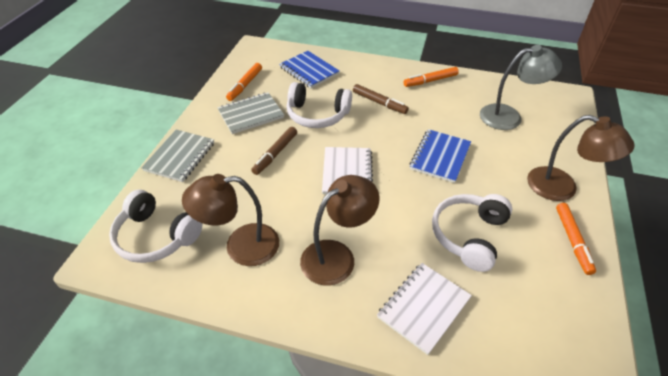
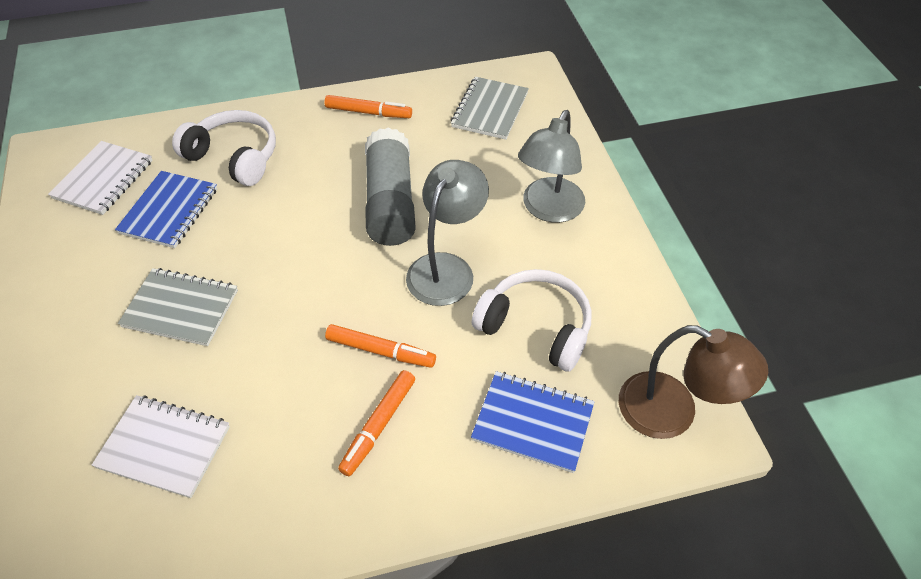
brown lamp: [182,174,279,266] [300,175,379,285] [527,115,634,201] = 3 -> [619,325,768,439] = 1
brown marker: [251,127,297,175] [353,84,409,114] = 2 -> none = 0
grey glue stick: none = 0 -> [365,128,416,246] = 1
grey lamp: [480,45,562,130] = 1 -> [406,160,489,306] [518,110,585,223] = 2
white headphones: [109,189,202,263] [287,82,352,128] [432,194,512,272] = 3 -> [172,110,276,186] [472,269,592,372] = 2

